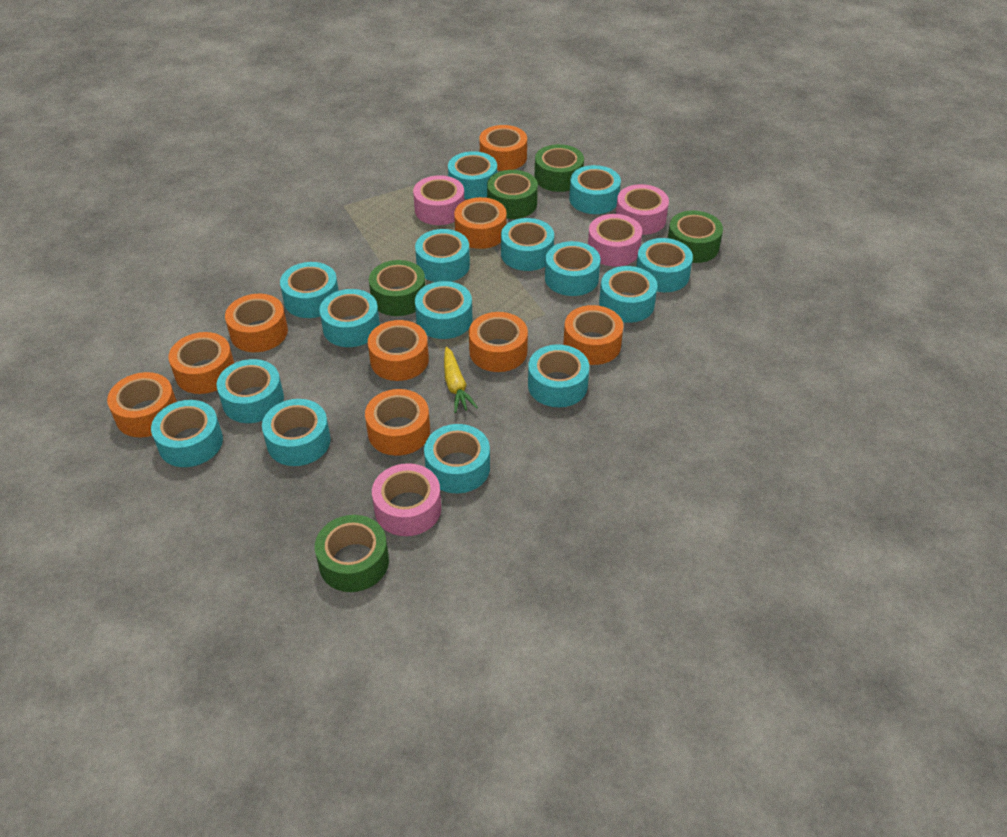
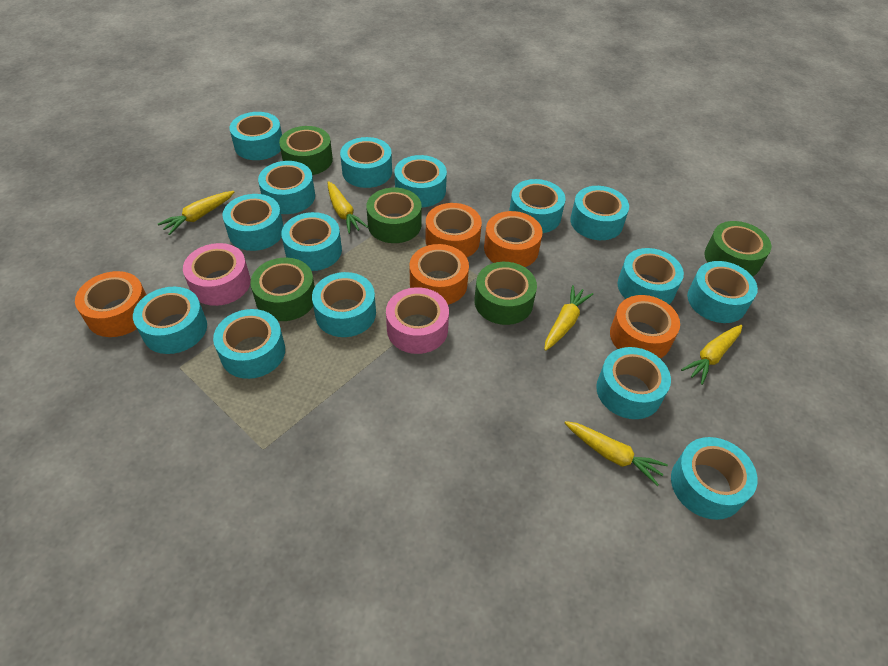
orange tape: [107,372,177,437] [168,332,234,394] [225,294,288,352] [365,389,430,456] [368,320,429,381] [454,197,507,249] [469,312,528,372] [479,125,527,171] [563,305,623,365] = 9 -> [75,271,146,337] [409,244,469,305] [426,203,482,257] [484,211,543,267] [610,295,680,358] = 5
pink tape: [372,463,441,536] [413,175,464,225] [588,214,642,267] [616,184,669,235] = 4 -> [183,243,251,306] [386,287,449,354] = 2
yellow carrot: [444,347,478,413] = 1 -> [158,191,234,235] [328,181,368,234] [544,285,593,351] [565,421,668,486] [681,325,743,385] = 5

